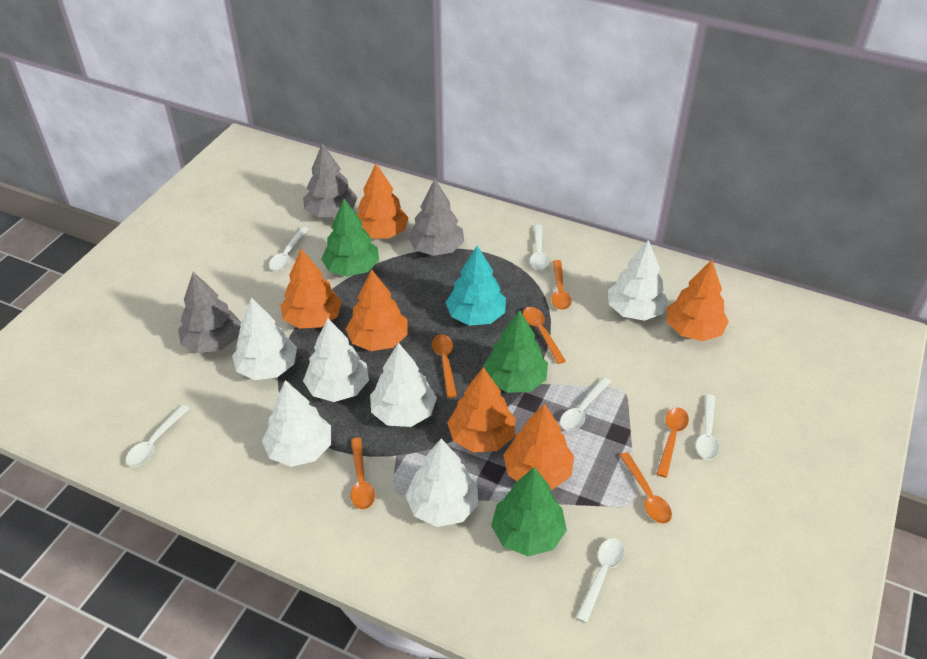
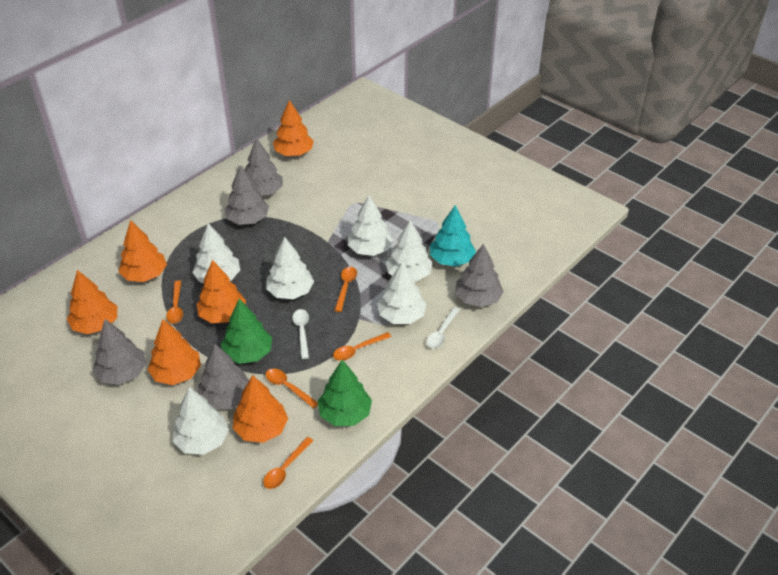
green tree: [321,199,379,277] [483,310,548,393] [491,467,567,556] = 3 -> [221,299,272,364] [317,360,372,426] = 2
grey tree: [178,272,241,353] [303,143,358,217] [408,179,464,256] = 3 -> [93,319,146,385] [198,344,249,410] [224,165,269,225] [245,138,283,196] [455,244,504,307] = 5
orange spoon: [351,438,375,509] [432,334,457,398] [523,307,566,364] [551,260,572,310] [619,452,672,524] [657,407,689,478] = 6 -> [166,281,183,324] [263,437,314,489] [265,369,318,408] [333,332,391,361] [334,267,357,312] = 5
white spoon: [126,405,190,467] [269,227,309,271] [530,225,549,270] [560,377,611,431] [576,538,625,623] [696,394,719,460] = 6 -> [292,309,309,359] [426,307,460,349] = 2

